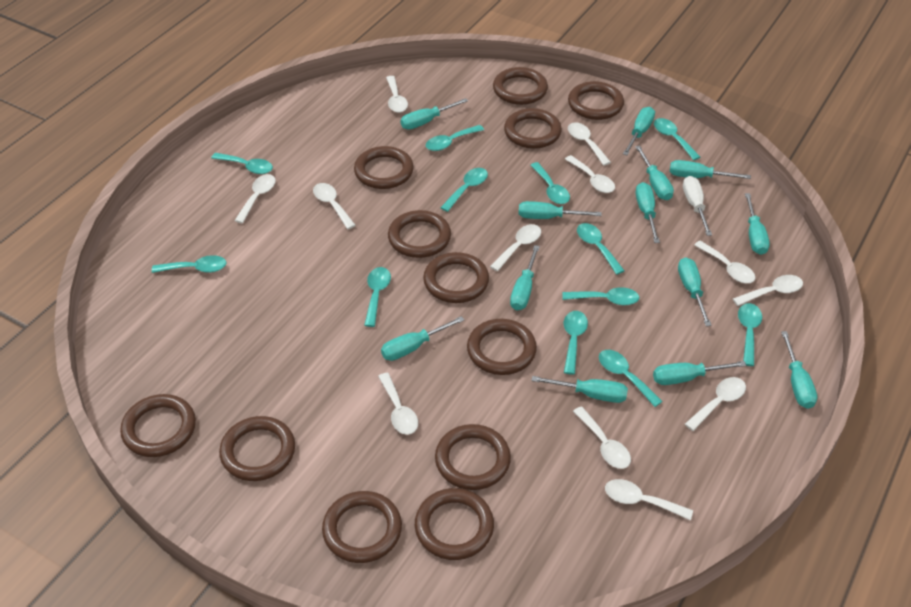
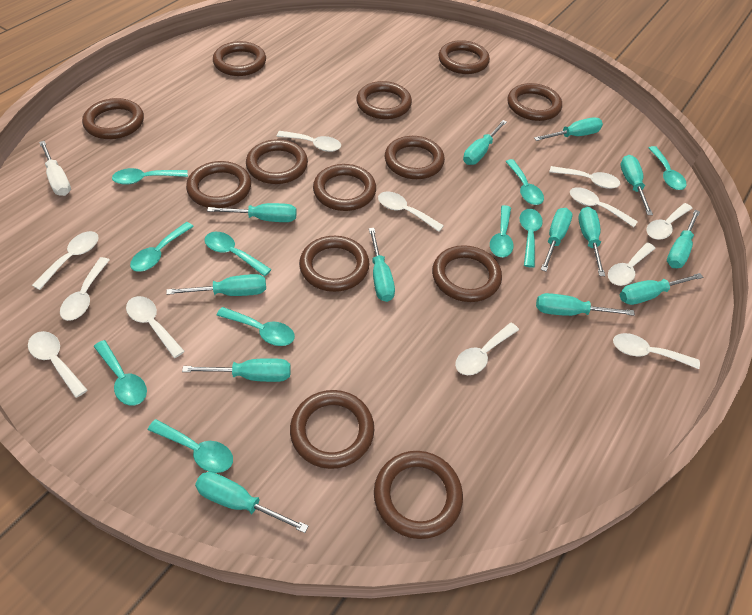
brown ring: [120,394,196,457] [219,416,295,481] [322,491,402,563] [354,146,414,189] [388,210,451,258] [415,488,494,560] [423,252,489,303] [435,424,511,490] [467,319,537,375] [493,67,548,105] [504,108,562,149] [568,81,624,120] = 12 -> [82,98,144,139] [186,161,251,208] [213,41,266,76] [246,139,308,184] [290,390,374,469] [299,236,369,292] [313,164,376,211] [356,81,412,119] [374,451,463,539] [385,136,445,179] [432,245,502,302] [439,40,490,74] [507,83,562,121] = 13
turquoise spoon: [152,255,226,273] [211,153,273,174] [364,267,391,327] [426,125,484,151] [440,168,488,212] [530,162,570,204] [562,287,639,305] [564,311,588,375] [577,223,625,275] [599,350,663,407] [654,118,700,160] [738,303,762,366] = 12 -> [94,340,147,406] [112,168,188,185] [130,222,194,272] [148,419,233,473] [205,232,272,276] [217,307,295,346] [490,205,514,257] [505,159,544,205] [519,209,543,268] [649,146,686,190] = 10

